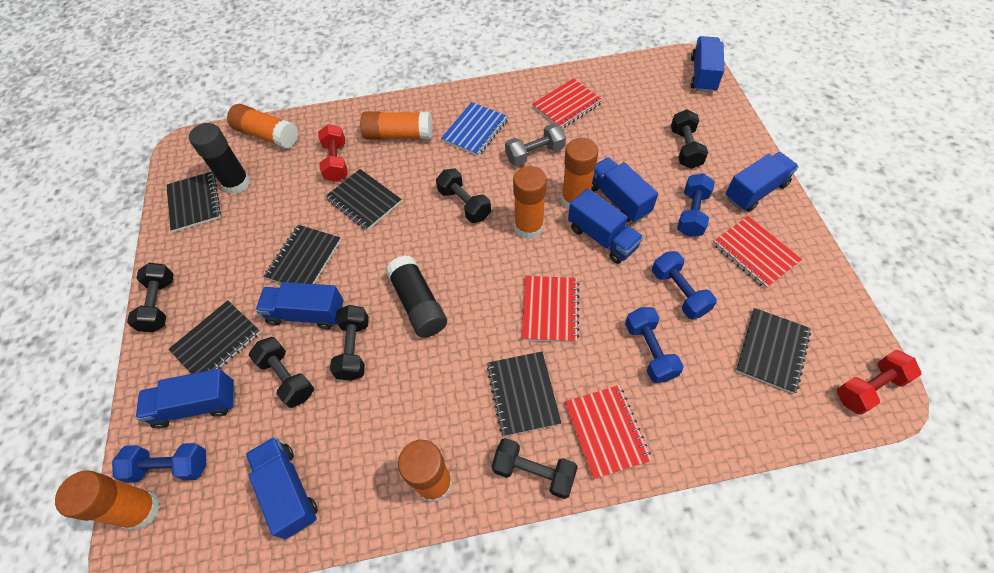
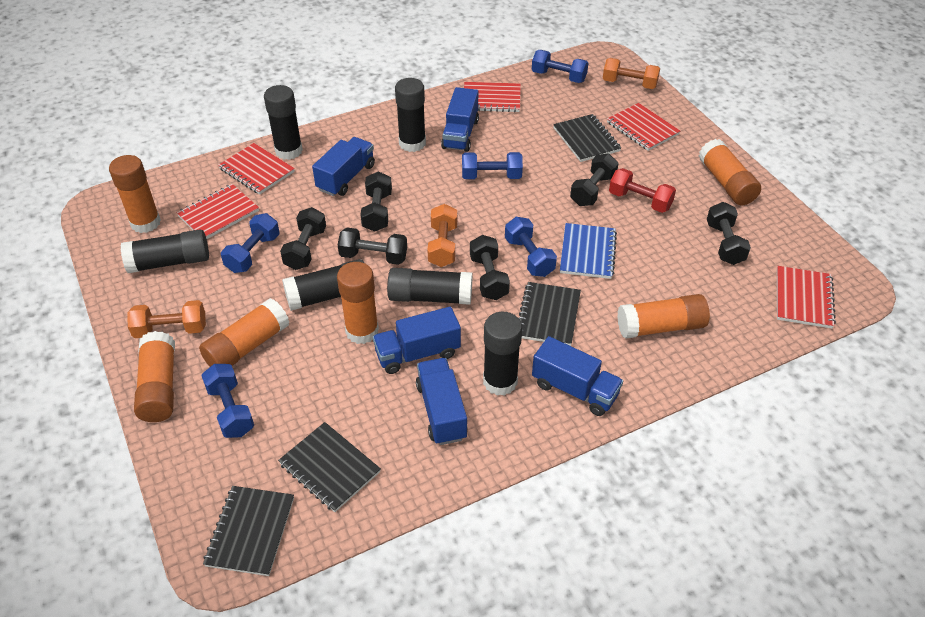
black glue stick: [189,123,250,194] [386,255,447,338] = 2 -> [121,229,209,273] [264,85,303,160] [282,259,364,311] [387,268,472,305] [395,78,426,152] [483,312,522,396] = 6
black notebook: [166,172,221,232] [169,300,261,374] [264,225,341,284] [325,169,402,231] [487,352,561,437] [736,308,811,394] = 6 -> [203,486,294,576] [278,422,381,512] [519,282,581,346] [553,114,621,162] = 4
blue dumbbell: [112,443,206,483] [625,307,684,383] [652,251,717,319] [677,173,715,237] = 4 -> [201,364,254,438] [221,213,280,273] [462,152,523,179] [505,217,557,277] [532,50,588,83] = 5
blue truck: [136,369,235,429] [246,437,318,539] [256,282,343,329] [568,189,643,264] [591,157,658,223] [691,36,724,92] [726,152,799,212] = 7 -> [312,137,375,196] [373,307,461,374] [416,358,468,445] [441,87,479,152] [532,336,623,416] = 5
grey dumbbell: [505,123,566,166] = 1 -> none = 0
orange dumbbell: none = 0 -> [127,300,206,338] [428,204,457,267] [603,58,660,89] = 3
red dumbbell: [318,124,348,182] [837,350,922,415] = 2 -> [609,168,676,213] = 1
red notebook: [522,276,579,343] [532,78,602,128] [565,385,652,480] [713,216,802,289] = 4 -> [177,184,259,239] [218,143,295,195] [464,82,521,112] [607,103,680,151] [777,266,836,329] = 5

